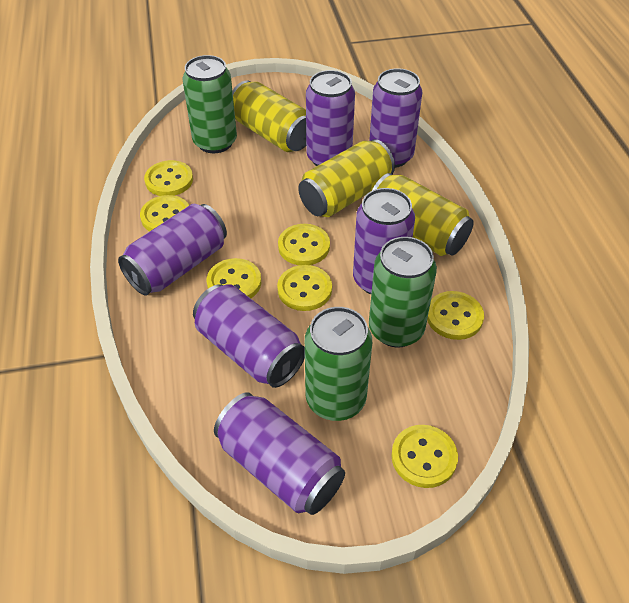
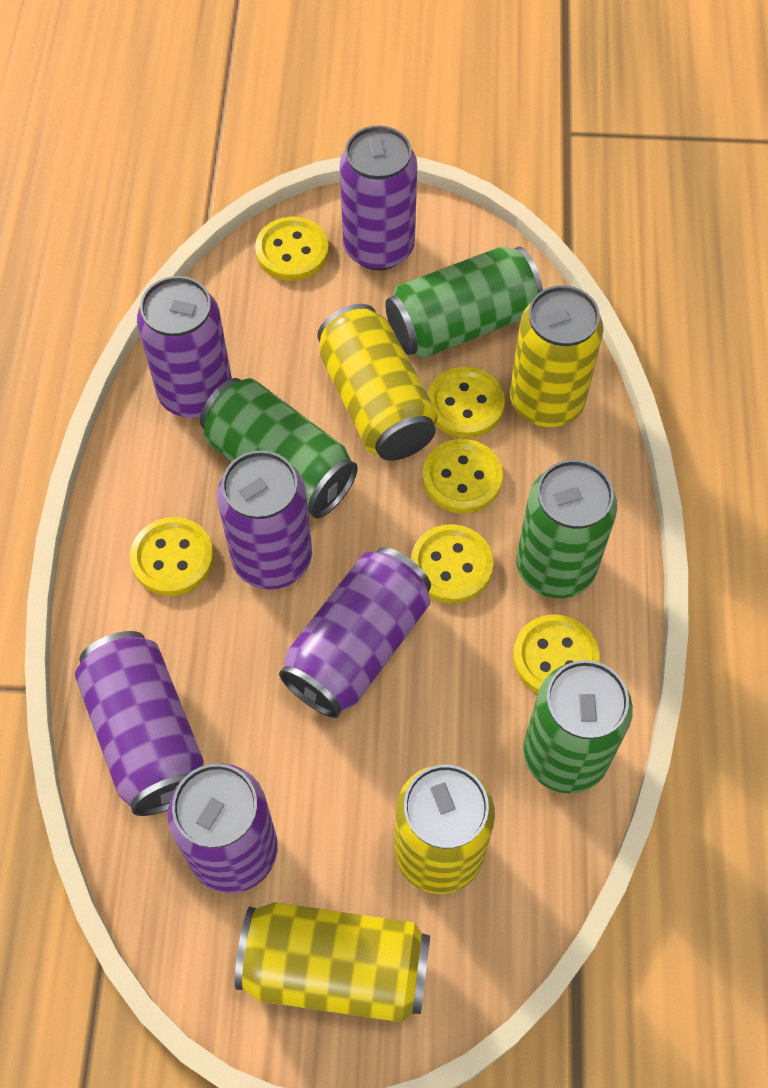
green can: [183,55,237,153] [305,307,372,421] [369,237,437,348] = 3 -> [200,378,357,518] [385,246,543,358] [516,460,617,598] [523,660,633,794] = 4
yellow button: [140,195,189,231] [144,160,193,196] [207,258,261,298] [277,265,332,311] [278,224,330,265] [391,425,458,488] [427,291,484,340] = 7 -> [130,517,214,596] [255,217,329,281] [411,524,493,603] [423,439,503,514] [428,367,505,438] [513,614,599,693] = 6
yellow can: [232,81,306,152] [298,139,395,217] [372,173,474,256] = 3 -> [235,902,430,1023] [317,304,438,461] [395,764,495,894] [510,285,604,427] = 4

